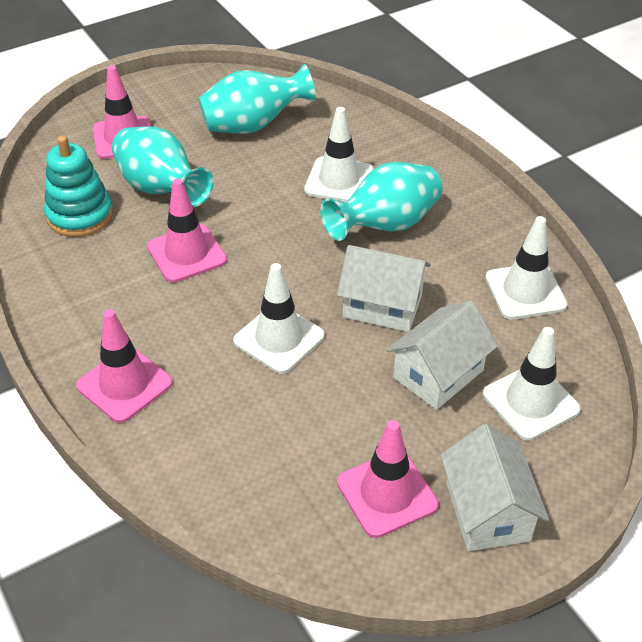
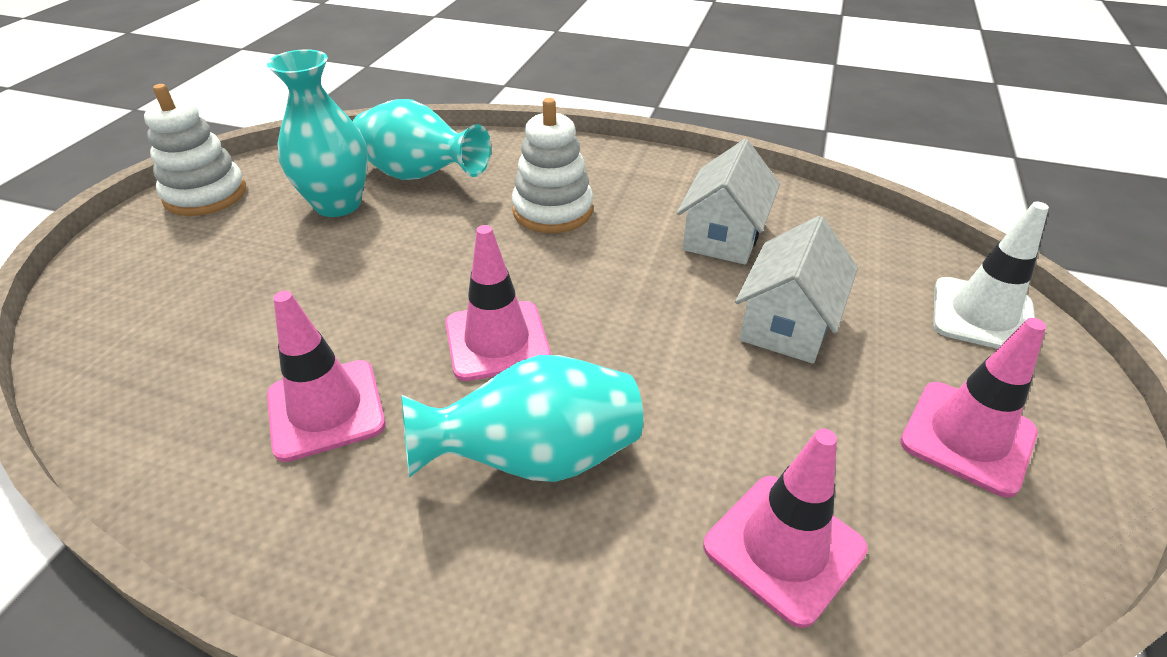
turquoise stacking toy: [44,135,113,237] = 1 -> none = 0
white house: [337,245,431,332] [386,300,498,410] [440,424,549,551] = 3 -> [676,139,780,265] [735,216,858,363] = 2
white stacking toy: none = 0 -> [144,84,246,216] [512,98,593,233] = 2
white traffic cone: [233,263,325,374] [304,107,373,202] [483,327,581,440] [485,216,568,320] = 4 -> [933,202,1049,349] = 1

